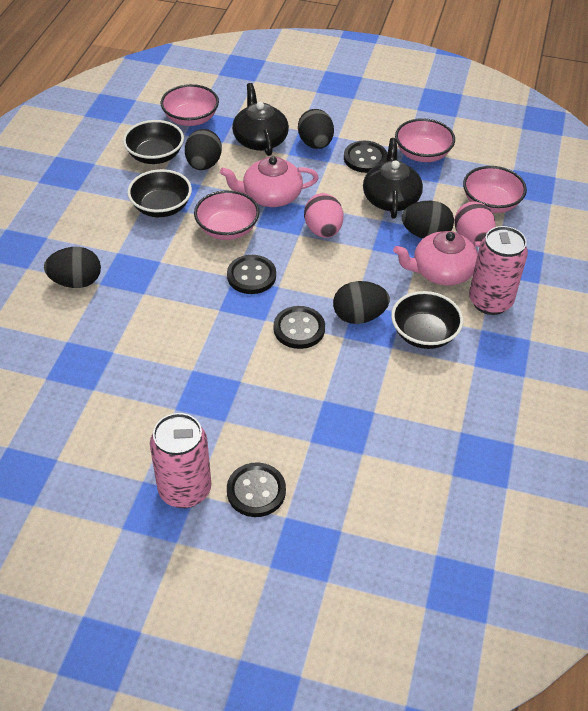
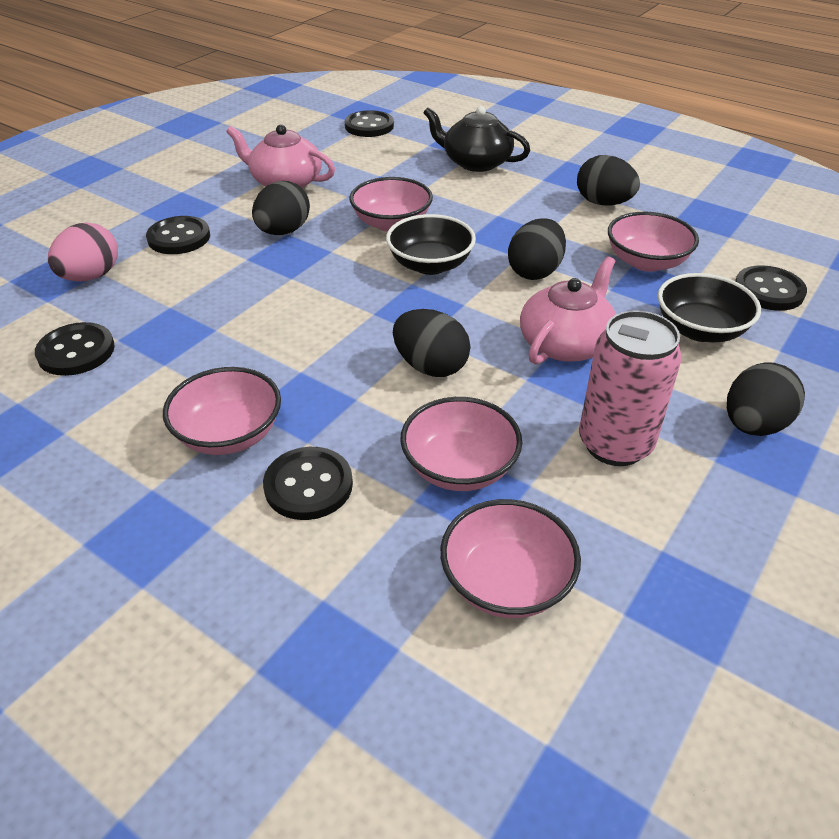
black bowl: [123,120,184,164] [127,169,192,217] [391,291,463,349] = 3 -> [386,214,476,275] [658,273,761,342] = 2
black button: [227,255,276,294] [227,462,286,517] [274,306,325,349] [344,141,387,173] = 4 -> [35,322,115,376] [146,216,210,254] [263,447,353,520] [345,110,394,137] [735,265,807,311] = 5
black teapot: [232,83,289,156] [363,138,423,219] = 2 -> [423,106,530,172] = 1
pink bowl: [161,84,219,126] [194,190,259,240] [395,118,455,162] [463,166,527,213] = 4 -> [163,367,281,455] [349,177,433,232] [400,397,522,491] [440,499,581,618] [608,212,699,272] = 5
pink can: [150,413,211,508] [469,226,528,315] = 2 -> [579,310,682,466] = 1
pink egg: [304,193,343,238] [454,201,496,243] = 2 -> [48,222,118,282] = 1

